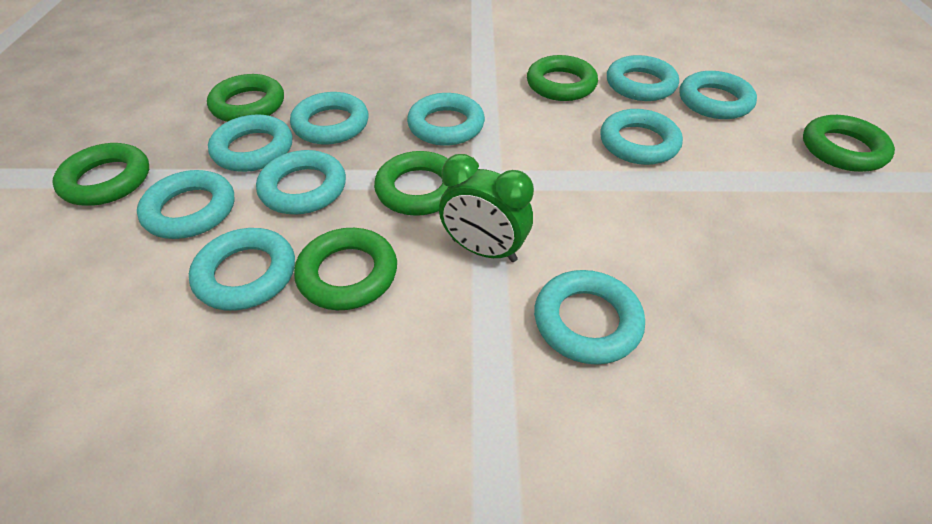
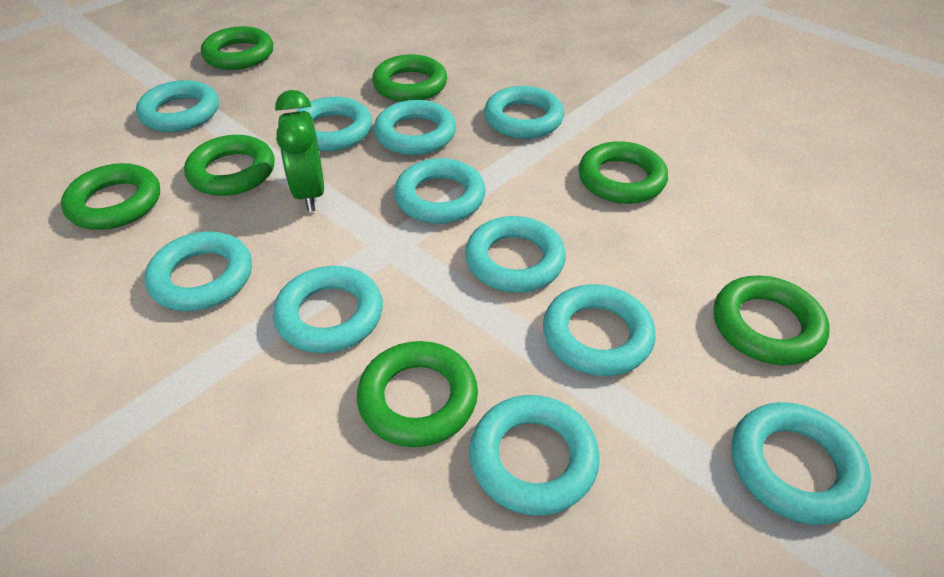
green ring: [52,143,149,206] [207,74,284,122] [294,228,397,310] [374,151,449,216] [527,55,598,101] [803,115,895,172] = 6 -> [61,163,160,230] [184,135,275,196] [201,26,273,70] [357,341,478,447] [372,54,447,102] [578,141,668,204] [714,276,830,365] = 7
turquoise ring: [137,170,235,239] [189,228,295,311] [208,115,292,172] [256,150,346,214] [290,92,368,145] [407,93,485,146] [534,270,645,365] [600,109,683,165] [607,55,679,101] [679,71,757,119] = 10 -> [136,80,219,132] [144,231,252,311] [273,266,383,353] [296,97,372,151] [374,100,456,155] [394,158,486,224] [465,216,566,293] [470,395,600,516] [484,86,564,139] [543,284,656,376] [732,402,871,525] = 11

